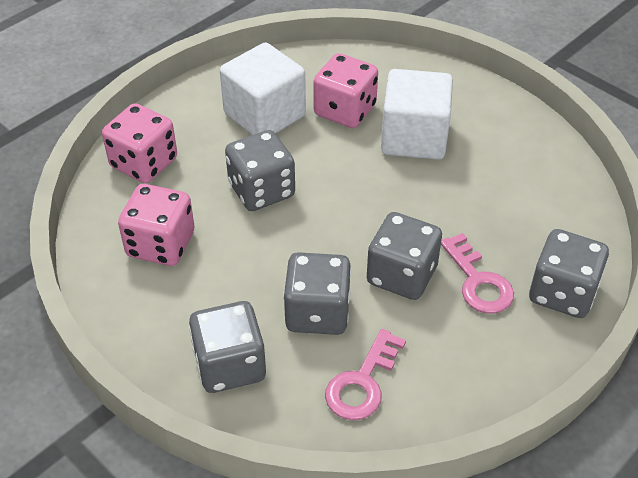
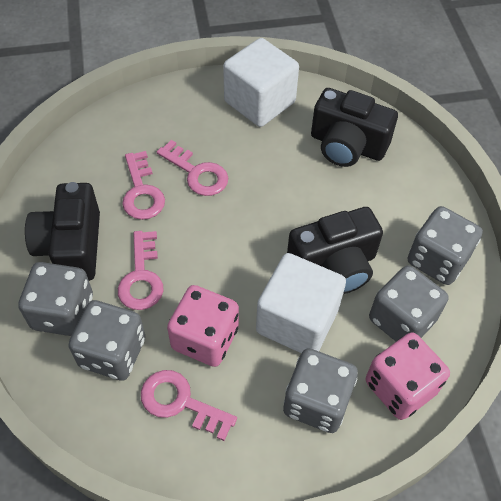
black camera: none = 0 -> [25,182,100,281] [287,207,383,294] [311,88,398,167] = 3
pink dice: [102,103,177,183] [118,184,194,266] [313,53,378,128] = 3 -> [167,285,239,367] [366,332,450,420] = 2
pink key: [325,329,406,420] [441,233,514,314] = 2 -> [118,231,164,310] [122,151,165,220] [141,370,237,441] [157,140,228,196] = 4

